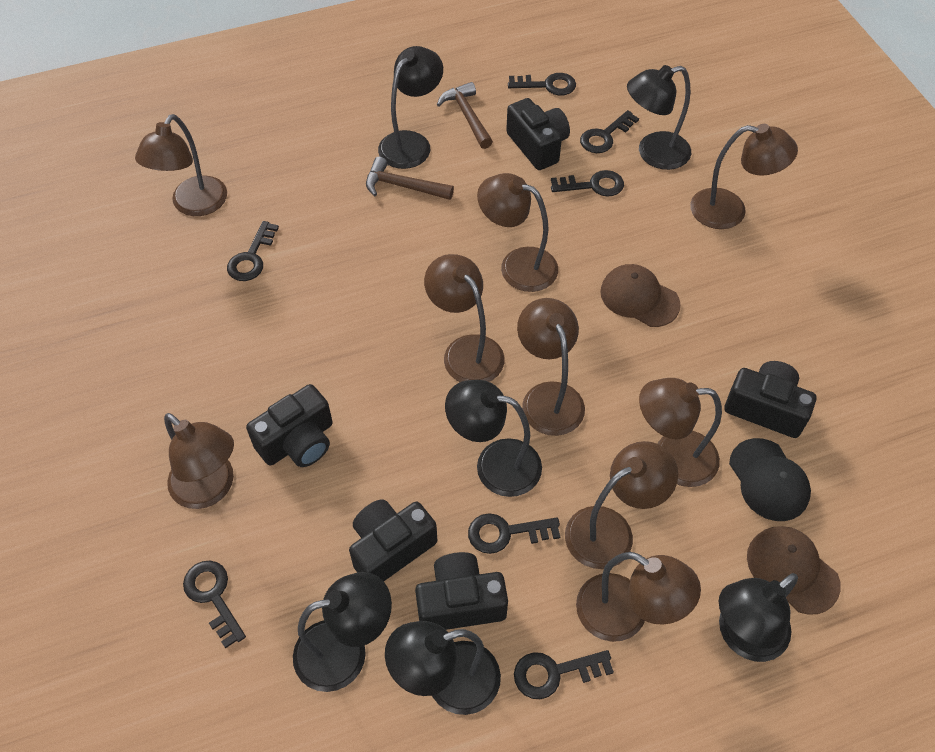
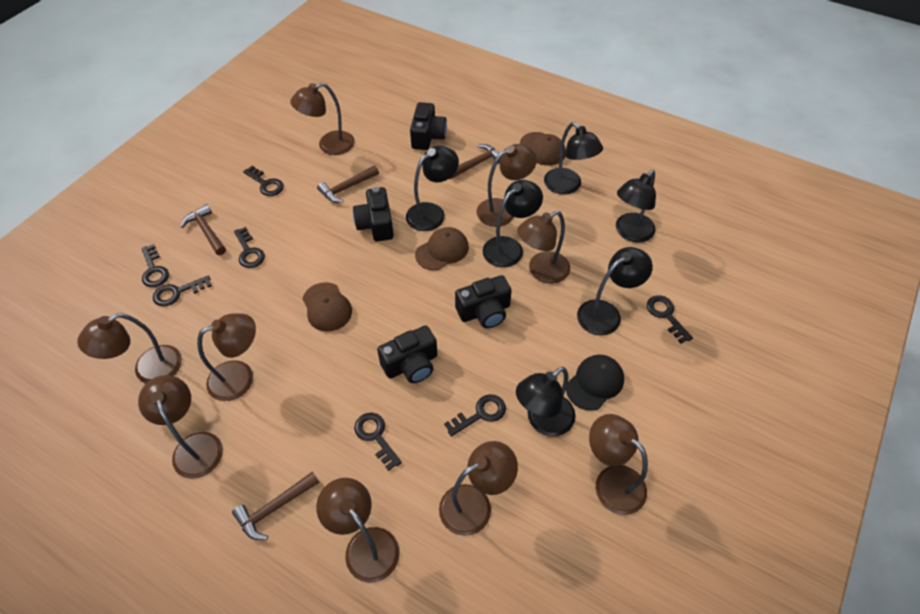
black camera: [246,384,333,467] [349,499,437,581] [415,552,508,630] [506,98,570,170] [724,361,816,438] = 5 -> [353,187,394,242] [377,325,437,383] [410,102,447,150] [455,275,512,328] = 4
brown cap: [600,264,681,327] [747,526,841,615] = 2 -> [302,282,352,332] [415,227,469,271] [520,132,566,166] = 3
brown hammer: [366,157,454,200] [437,82,493,149] = 2 -> [181,204,226,255] [232,471,319,540] [317,165,379,203] [449,144,501,179] = 4

